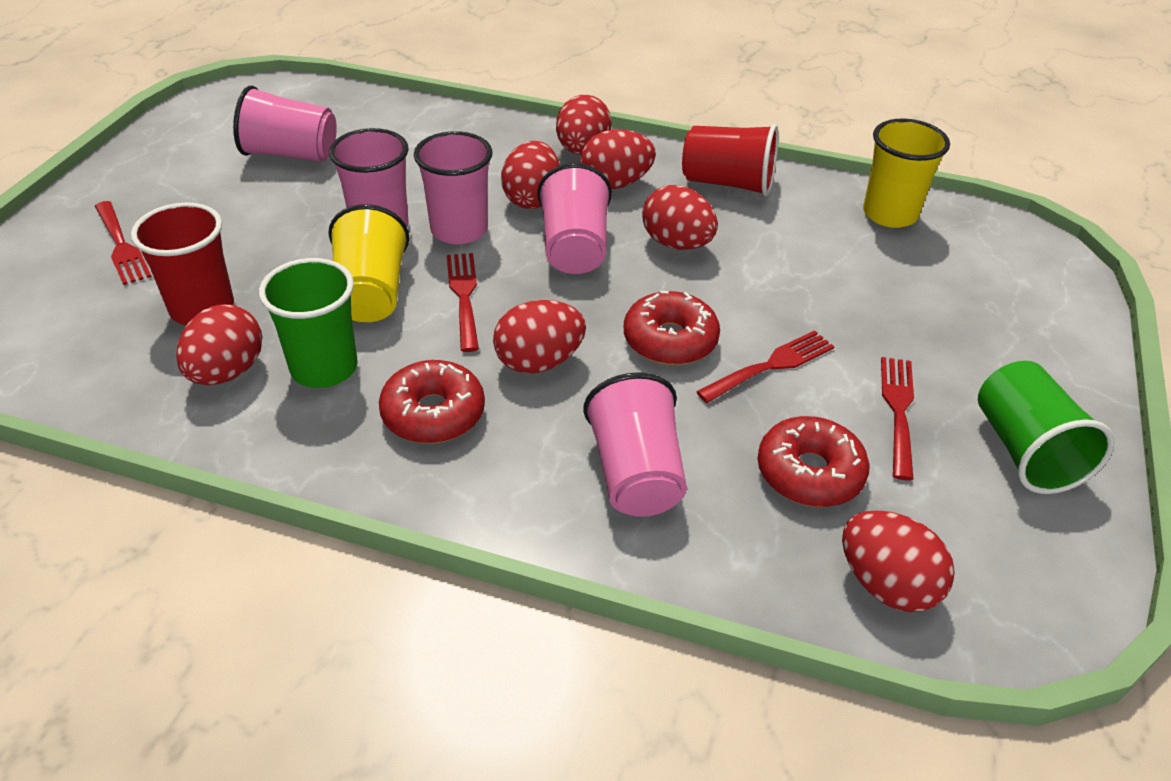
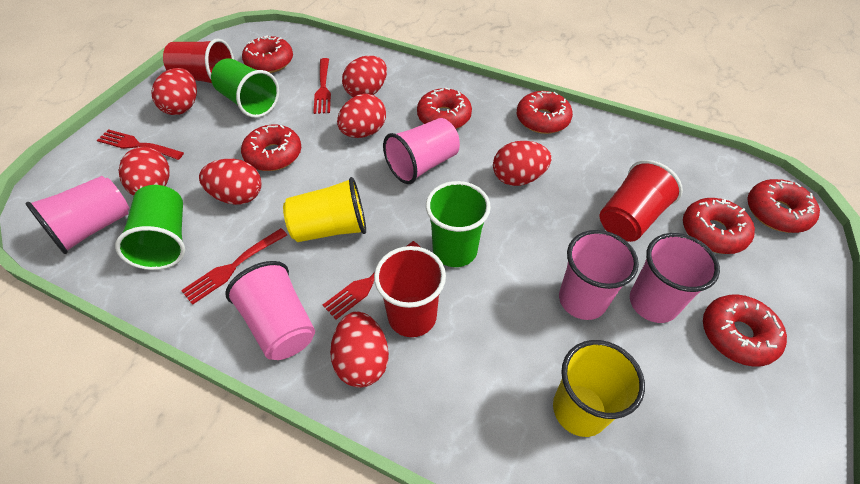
green cup: [259,258,358,388] [978,361,1115,494] = 2 -> [115,185,185,270] [211,58,279,118] [426,181,491,267] = 3
red cup: [131,202,234,325] [682,124,779,197] = 2 -> [163,38,234,83] [374,246,446,337] [600,160,683,242] = 3
red donut: [379,360,485,444] [624,291,720,365] [758,416,869,507] = 3 -> [241,125,301,171] [242,35,293,73] [417,88,472,129] [517,91,573,134] [683,198,755,254] [703,294,787,367] [747,179,820,233] = 7

